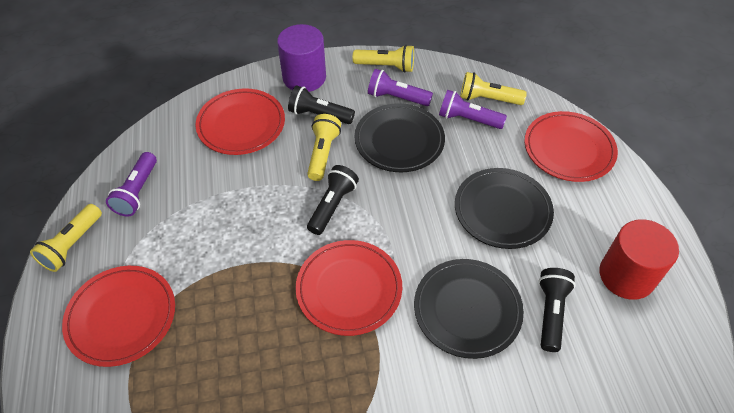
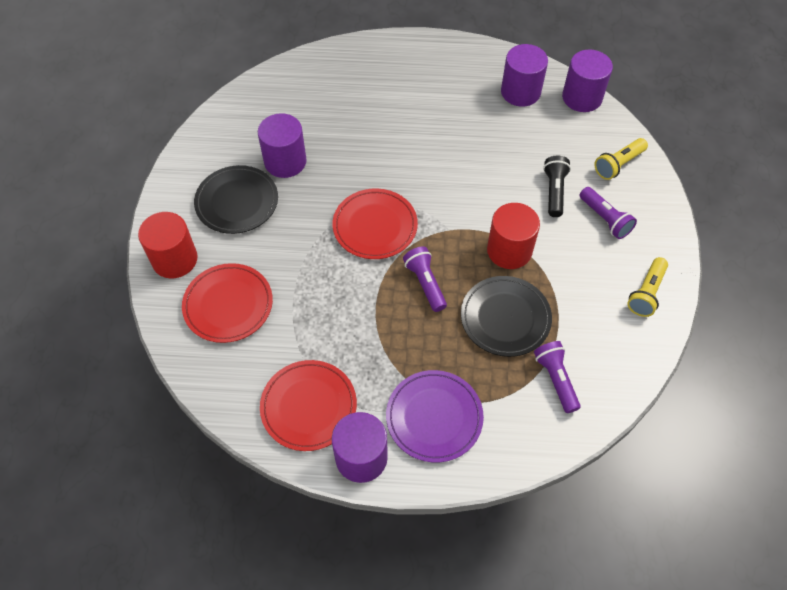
black flashlight: [288,85,355,124] [307,165,359,235] [538,268,576,352] = 3 -> [543,156,571,217] = 1
black plate: [354,103,445,172] [414,259,524,359] [455,168,554,249] = 3 -> [194,165,278,234] [461,276,552,357] = 2
purple cylinder: [277,24,326,92] = 1 -> [258,113,307,178] [332,412,388,483] [501,44,548,107] [562,49,613,112] = 4
purple plate: none = 0 -> [386,370,484,462] = 1
red cylinder: [599,219,679,300] = 1 -> [138,212,198,279] [487,203,540,269] = 2
red plate: [62,266,175,367] [195,89,285,155] [295,240,402,336] [524,111,618,182] = 4 -> [182,263,273,343] [260,360,357,451] [333,189,418,259] = 3
yellow flashlight: [30,204,102,272] [307,114,341,181] [353,45,414,73] [460,72,527,105] = 4 -> [595,138,648,180] [627,257,668,317] = 2

